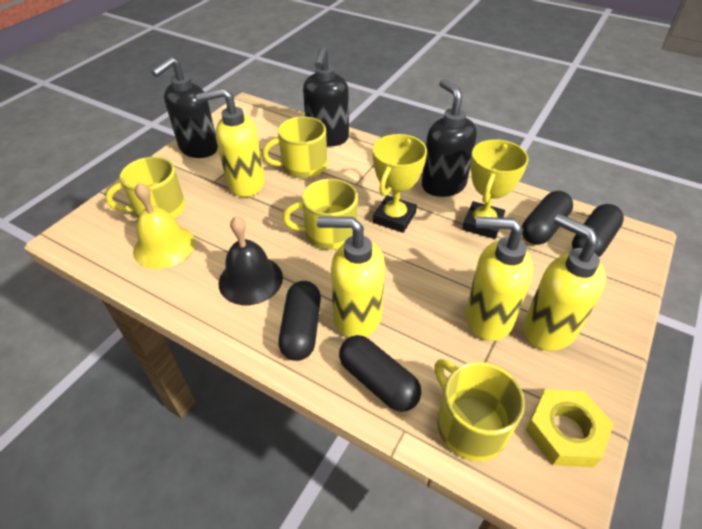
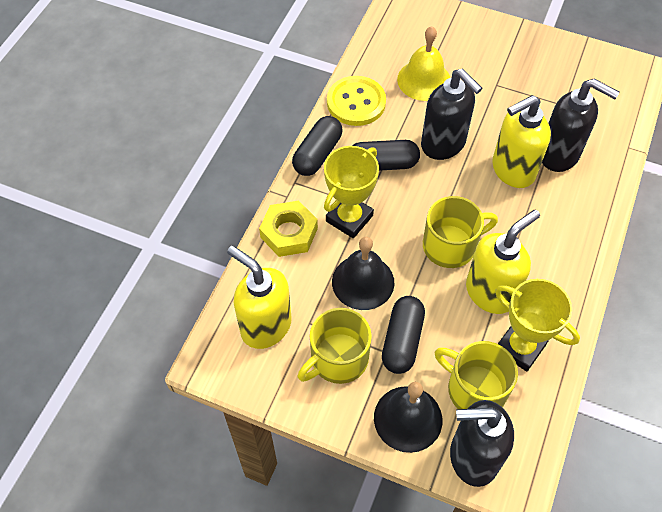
black bell: [219,216,283,305] = 1 -> [332,237,395,310] [374,382,442,453] = 2
black capsule: [279,281,321,361] [339,335,421,412] [522,191,573,245] [572,204,624,257] = 4 -> [292,116,342,176] [352,140,420,171] [382,296,425,374] = 3
yellow button: none = 0 -> [327,76,386,126] = 1
yellow mug: [106,157,185,218] [262,117,327,178] [282,179,358,250] [434,359,525,461] = 4 -> [298,308,372,384] [423,196,498,268] [435,341,518,409] = 3
yellow soap dispenser: [196,88,265,197] [317,216,385,338] [465,217,533,341] [523,214,606,351] = 4 -> [227,246,292,349] [466,210,540,314] [492,95,551,188] = 3

